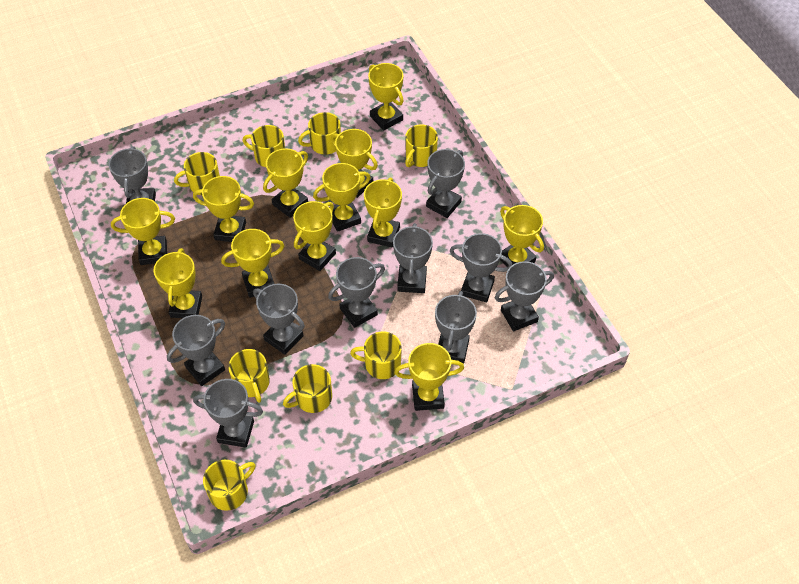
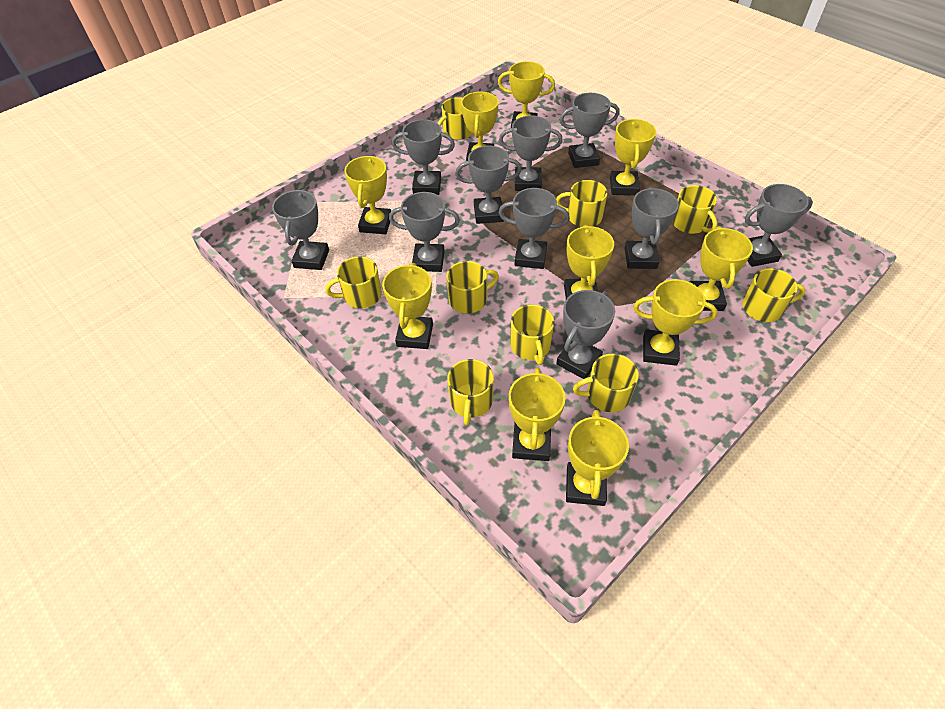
yellow mug: [174,152,220,195] [203,460,256,511] [228,349,270,403] [242,125,285,167] [283,364,332,413] [298,112,341,155] [350,331,402,379] [405,125,438,167] = 8 -> [325,256,382,308] [438,97,472,140] [446,261,499,314] [447,359,494,426] [510,304,554,365] [556,180,608,227] [573,354,639,412] [672,185,718,234] [743,268,806,322] = 9
yellow trophy: [111,198,175,265] [154,248,202,318] [193,176,254,242] [221,229,284,298] [263,148,308,218] [293,201,336,271] [313,163,371,232] [331,129,378,198] [364,178,402,247] [368,63,404,130] [394,343,464,411] [500,205,544,267] = 12 -> [344,156,391,234] [382,263,433,349] [461,92,498,161] [498,61,555,128] [509,368,566,461] [564,225,614,299] [566,410,629,506] [610,119,656,195] [633,279,717,366] [689,227,753,311] = 10

